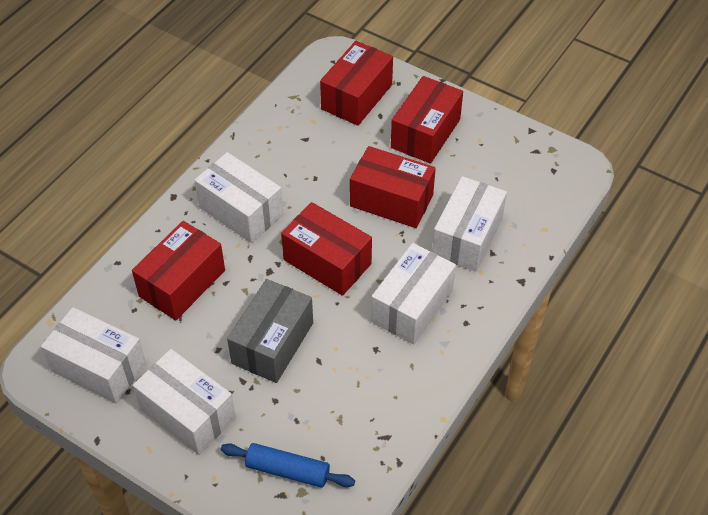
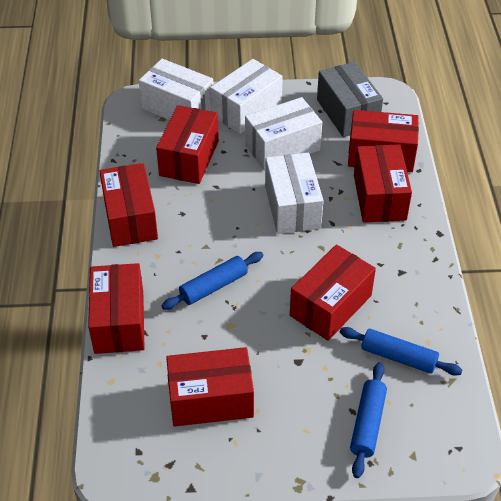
blue rolling pin: [221,443,355,488] = 1 -> [161,252,263,310] [340,327,462,376] [350,362,387,478] = 3
red box: [132,221,225,320] [281,202,372,296] [320,41,393,126] [350,146,436,228] [391,76,463,164] = 5 -> [88,263,145,354] [99,163,158,247] [156,105,219,184] [166,347,254,427] [290,245,376,341] [348,110,419,172] [354,144,412,222] = 7
white box: [41,307,146,404] [133,349,236,455] [194,152,283,243] [371,243,456,345] [432,176,507,272] = 5 -> [139,59,213,120] [210,59,283,134] [245,97,322,170] [265,153,324,234] = 4

